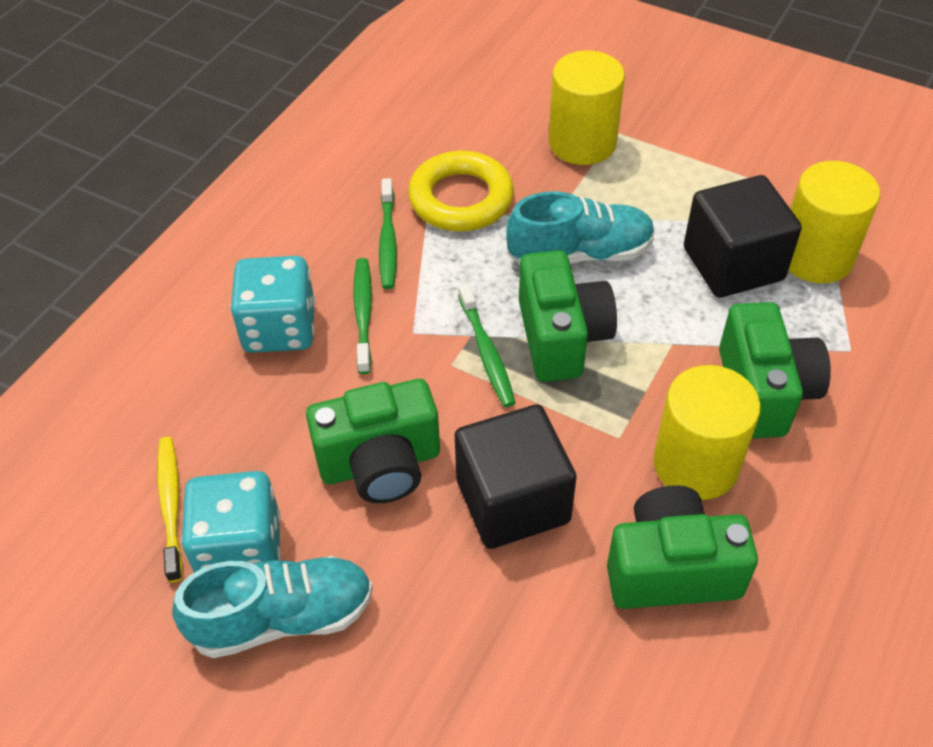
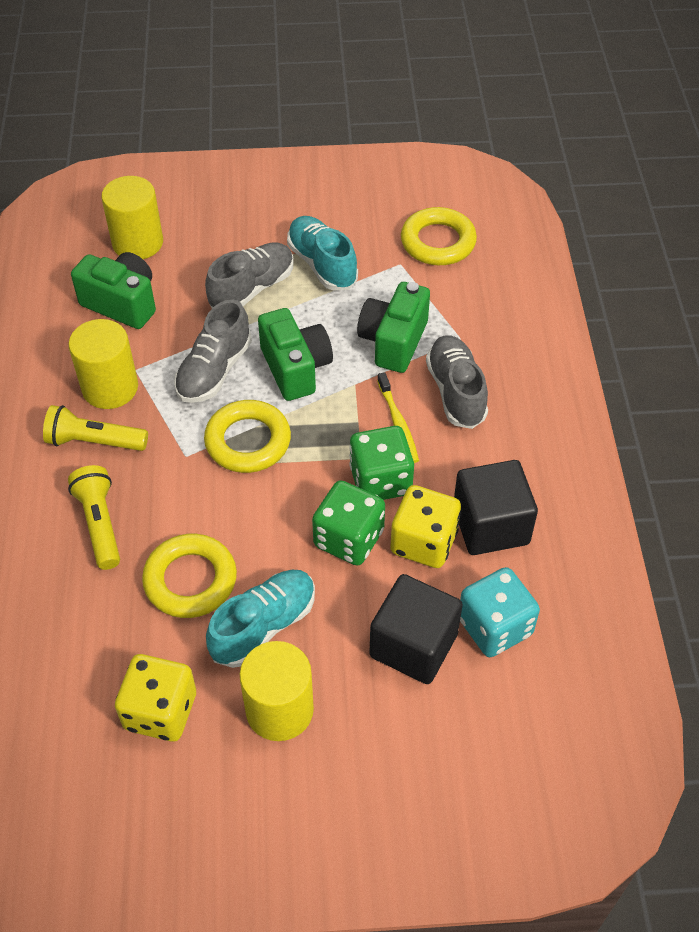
green camera: [306,379,440,503] [519,250,617,382] [607,485,758,609] [719,302,831,438] = 4 -> [71,252,156,329] [258,308,333,401] [357,282,430,373] = 3
green dice: none = 0 -> [312,480,385,566] [349,426,414,500] = 2
green toothbrush: [353,258,372,374] [379,178,397,289] [458,283,515,407] = 3 -> none = 0
grey shoe: none = 0 -> [174,299,252,403] [205,242,294,308] [426,335,488,429] = 3
turquoise dice: [181,471,281,573] [230,256,315,353] = 2 -> [460,567,540,657] = 1
yellow dice: none = 0 -> [115,654,196,742] [390,485,461,568] = 2
yellow flashlight: none = 0 -> [43,405,148,451] [68,465,120,570] = 2
yellow ring: [408,151,514,231] = 1 -> [142,534,237,618] [204,400,291,473] [401,207,477,265] = 3

